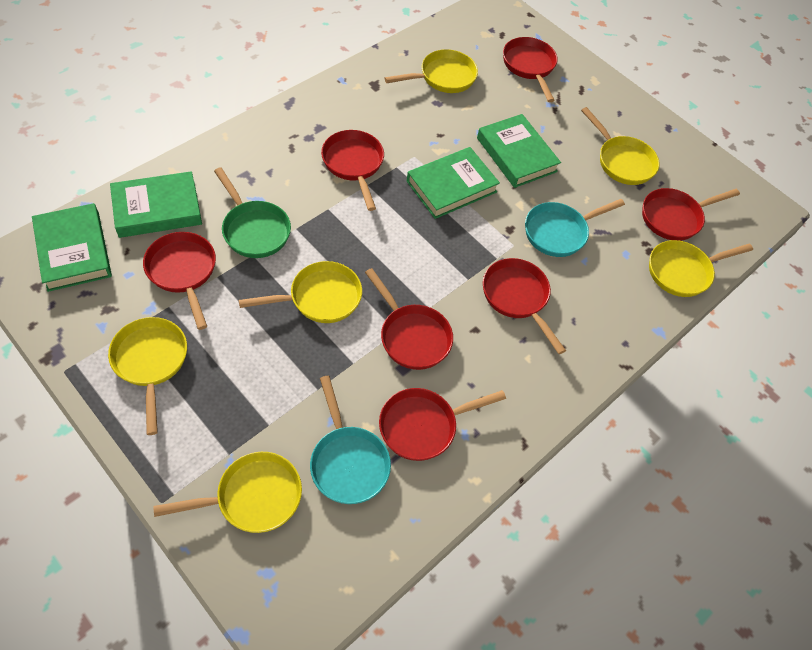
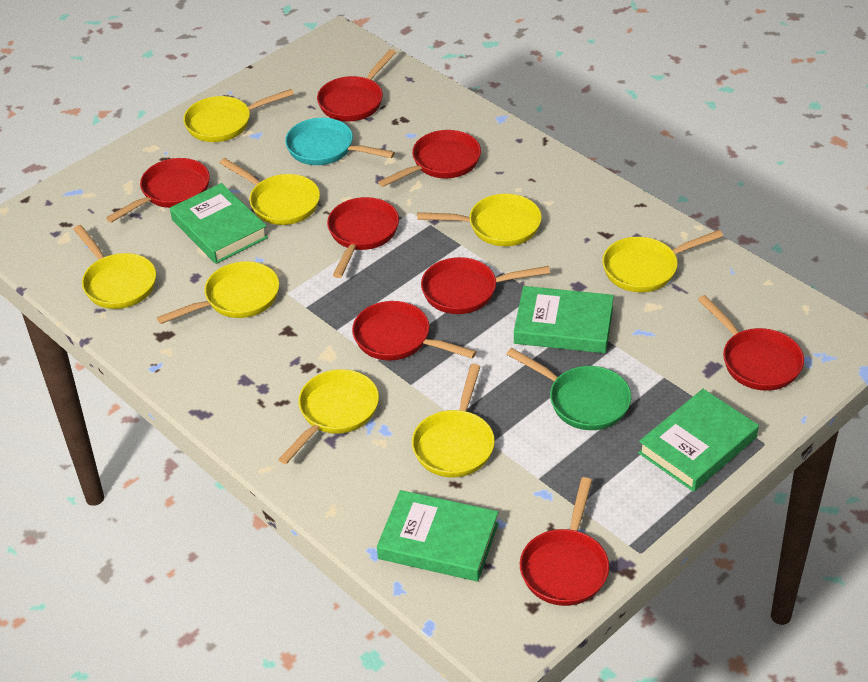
red pan: [143,232,216,330] [321,130,384,211] [365,268,453,370] [379,388,506,461] [483,258,566,354] [503,37,558,102] [642,188,740,241] = 7 -> [106,158,210,223] [317,49,396,121] [327,197,399,278] [352,301,477,360] [378,130,481,187] [421,257,550,314] [520,477,609,606] [698,295,804,391] = 8
turquoise pan: [310,376,391,504] [525,199,625,257] = 2 -> [285,118,395,165] = 1
yellow pan: [108,317,187,435] [153,452,302,533] [239,261,362,323] [385,49,478,93] [581,107,660,185] [649,240,753,297] = 6 -> [73,225,156,309] [157,261,279,324] [183,89,294,142] [220,158,320,225] [278,369,379,464] [412,364,495,478] [417,194,542,246] [602,230,723,292] = 8

